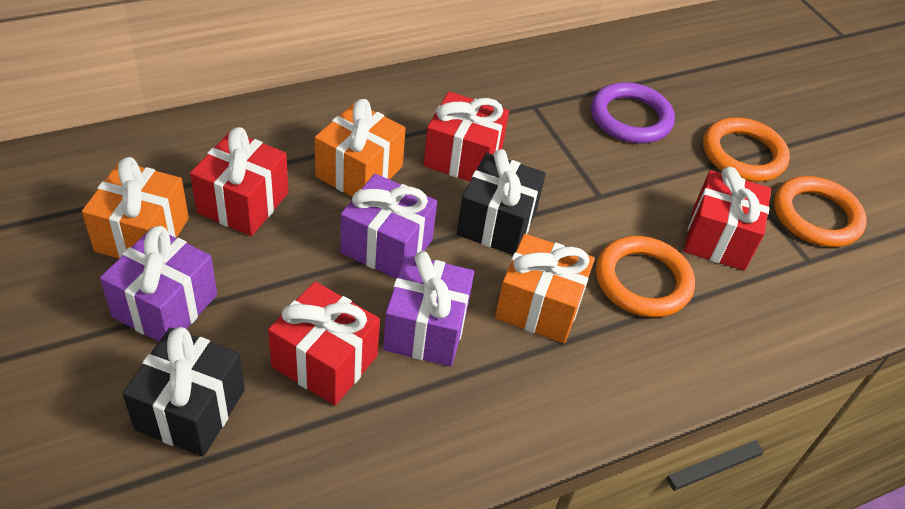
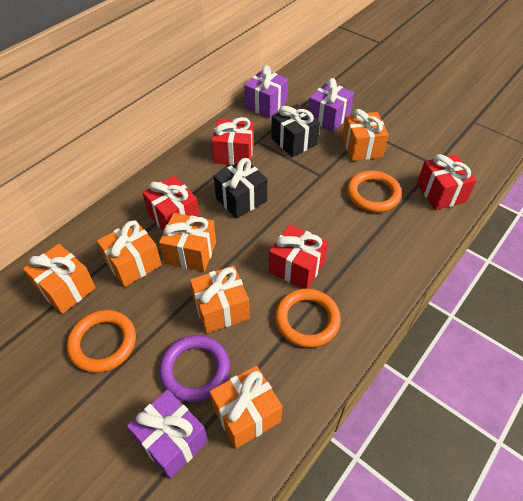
orange gift: [82,157,189,259] [315,99,406,197] [495,234,595,343] = 3 -> [23,244,96,314] [97,220,162,287] [159,213,216,272] [190,266,250,333] [209,365,282,449] [342,109,389,161] = 6

